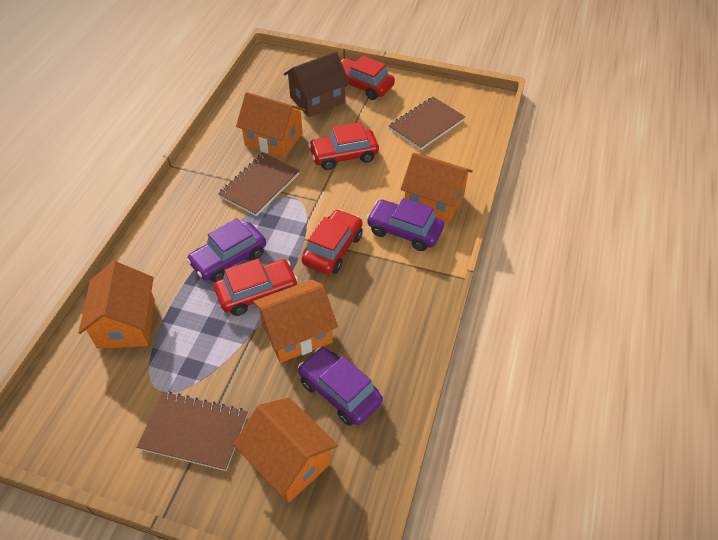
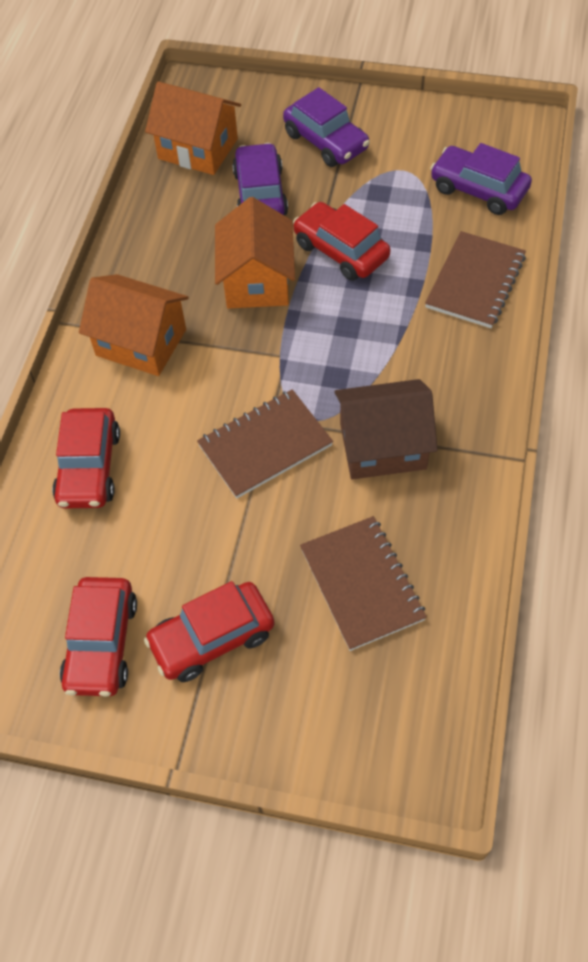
orange house: [78,261,155,349] [233,397,338,503] [236,92,306,158] [253,279,338,363] [401,153,473,223] = 5 -> [79,274,188,376] [145,82,241,175] [215,197,295,309] = 3

